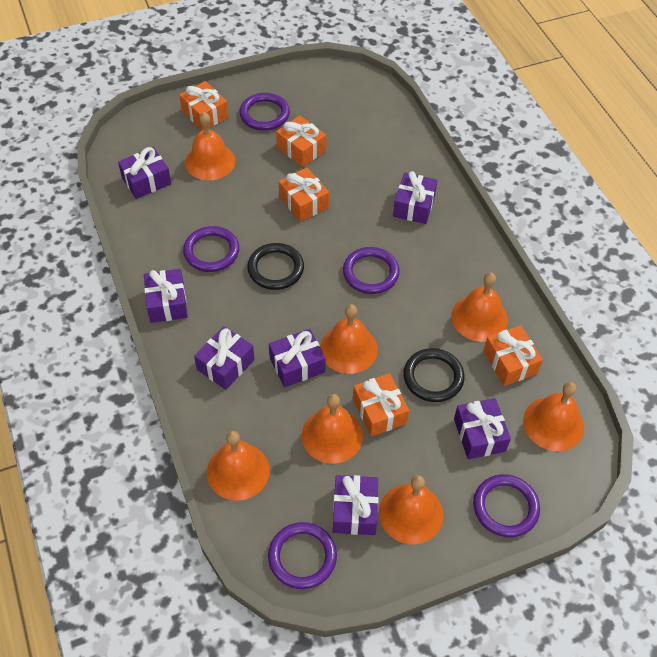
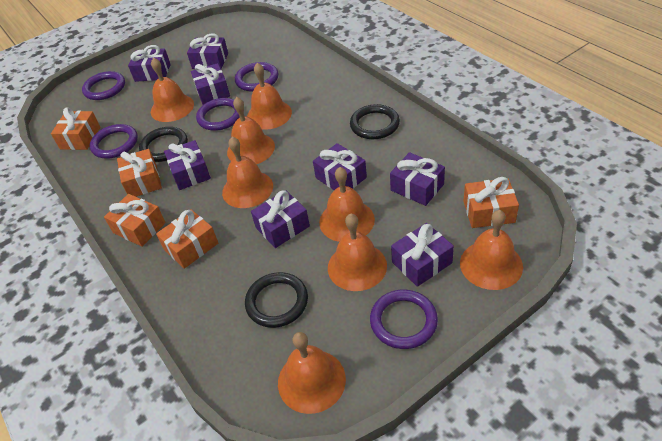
black ring: [247,243,304,290] [403,348,465,402] = 2 -> [139,127,188,162] [245,272,308,328] [350,104,400,139] = 3
orange bell: [185,112,235,180] [207,431,270,501] [302,394,363,464] [320,304,378,374] [379,475,443,544] [451,272,508,342] [523,382,584,451] = 7 -> [151,58,194,122] [222,137,273,208] [227,97,275,164] [247,63,292,130] [278,332,346,414] [319,167,375,242] [328,214,387,291] [460,210,523,290] = 8
purple gift: [118,147,171,199] [144,269,188,323] [194,326,255,390] [269,329,326,387] [333,475,378,535] [393,171,438,224] [454,398,511,459] = 7 -> [128,45,171,82] [164,140,211,190] [187,34,228,69] [191,63,230,105] [251,190,310,248] [313,143,367,190] [390,152,445,206] [391,223,454,287] = 8

